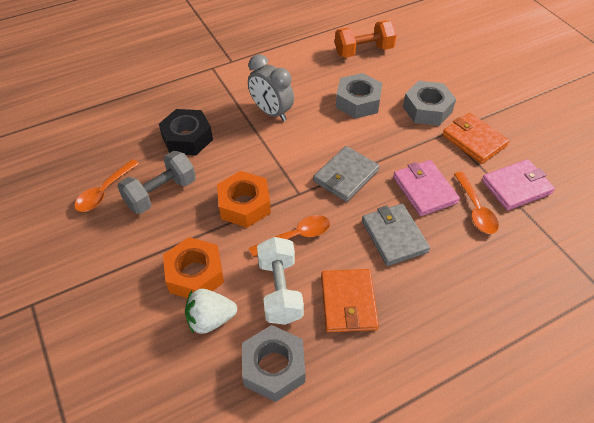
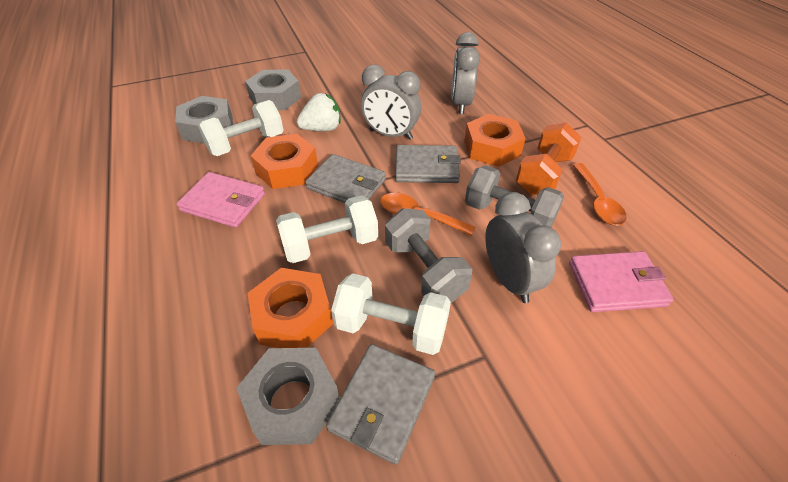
black nut: [159,109,213,156] = 1 -> none = 0
grey clock: [248,54,294,121] = 1 -> [361,65,421,140] [452,32,480,114] [485,192,561,303] = 3
grey dumbbell: [117,151,196,214] = 1 -> [385,208,472,303] [465,166,564,227] = 2
grey wallet: [313,146,380,202] [362,204,430,266] = 2 -> [305,154,386,203] [326,344,435,464] [395,145,461,183] = 3
orange nut: [163,237,224,298] [217,171,271,228] = 2 -> [248,268,333,348] [251,134,318,189] [464,114,526,167] = 3
orange spoon: [74,159,139,212] [249,215,330,257] [454,172,499,234] = 3 -> [380,193,476,236] [573,163,627,226] = 2
orange wallet: [321,269,379,332] [442,113,510,164] = 2 -> none = 0
white dumbbell: [257,237,304,325] = 1 -> [198,100,283,156] [276,195,378,263] [331,273,451,355] = 3

